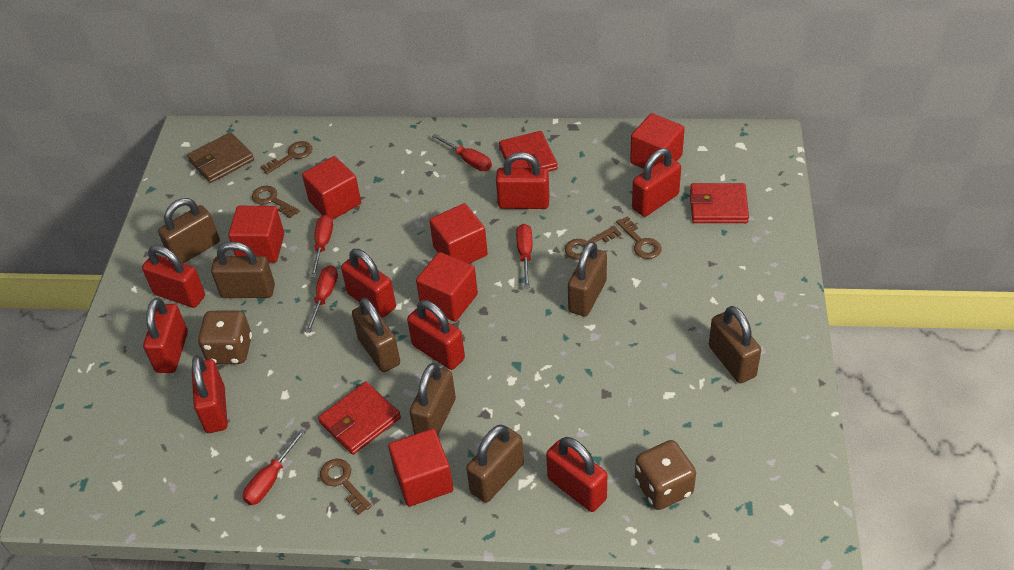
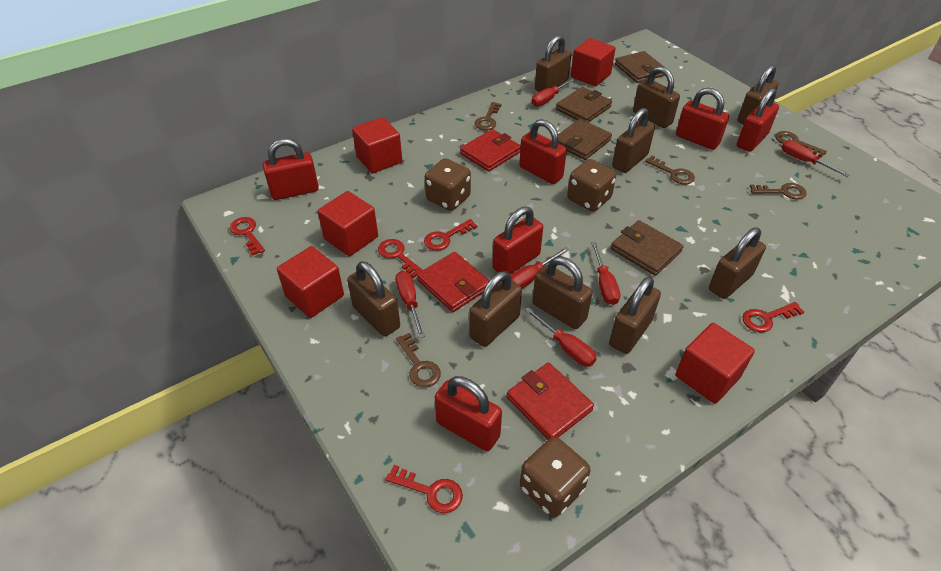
brown dice: [198,310,252,364] [635,440,696,510] = 2 -> [425,158,471,211] [520,437,591,518] [567,159,616,212] = 3
brown padlock: [158,198,220,264] [211,242,275,298] [352,298,400,372] [410,363,456,435] [466,425,524,503] [568,241,607,317] [709,306,761,383] = 7 -> [347,261,400,337] [469,271,522,347] [532,257,593,329] [535,35,571,92] [609,277,661,354] [612,108,655,173] [633,66,680,128] [709,228,766,299] [737,65,779,124] = 9
brown wallet: [187,132,254,183] = 1 -> [556,87,612,122] [558,119,612,160] [611,220,684,276] [615,51,665,83] = 4
red cube: [228,206,284,263] [302,156,361,220] [388,429,453,507] [416,252,478,322] [429,203,488,264] [630,113,685,169] = 6 -> [277,246,344,318] [318,191,378,256] [352,117,402,173] [571,38,616,86] [675,323,755,404] = 5
red key: none = 0 -> [230,217,265,256] [378,239,422,278] [385,465,463,513] [424,219,477,251] [742,302,804,332] = 5
red padlock: [142,245,205,308] [143,298,188,373] [192,355,228,433] [341,249,396,318] [407,300,465,370] [496,152,549,209] [546,437,607,512] [632,148,681,217] = 8 -> [263,139,319,200] [435,376,502,451] [492,207,543,274] [519,119,567,184] [676,88,729,150] [737,88,779,152] = 6
red screwdriver: [243,429,306,505] [305,265,338,333] [310,215,333,277] [432,134,492,171] [516,224,532,288] = 5 -> [395,271,425,338] [510,247,569,289] [525,308,597,367] [531,78,576,106] [591,241,620,305] [781,140,850,177] = 6

